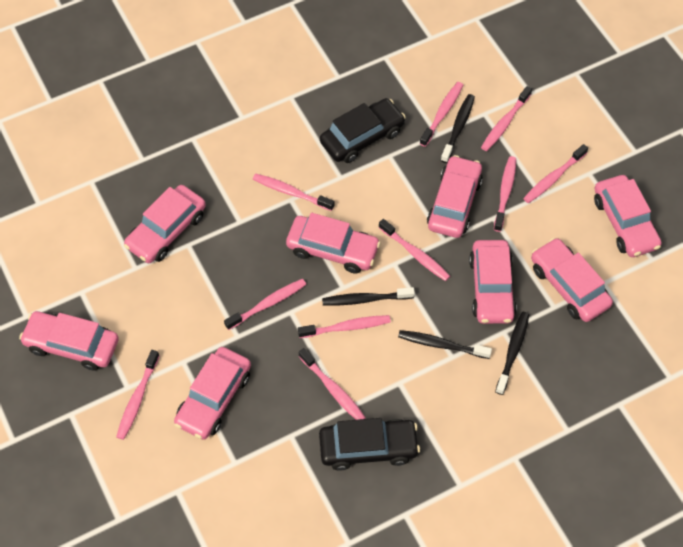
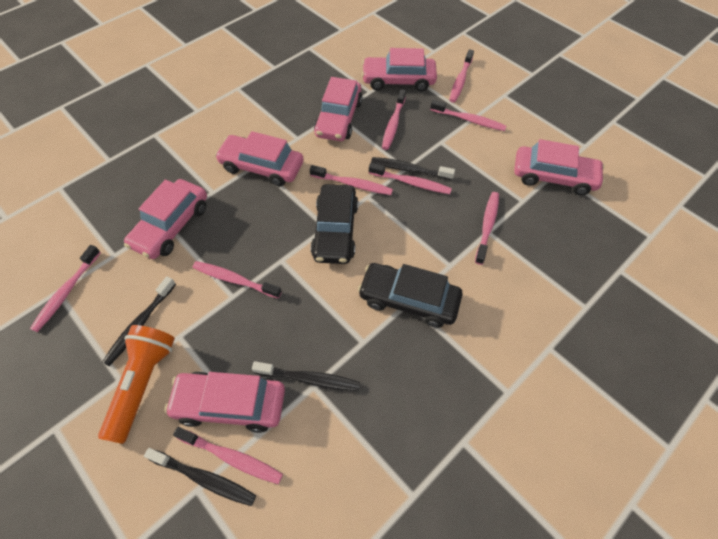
orange flashlight: none = 0 -> [98,325,175,444] = 1
pink car: [19,311,119,371] [124,185,206,263] [174,347,251,440] [286,213,381,274] [427,155,483,238] [469,240,517,324] [531,238,613,322] [594,175,662,257] = 8 -> [124,179,207,259] [164,372,285,433] [215,131,304,186] [314,77,363,141] [362,48,437,91] [514,139,605,195] = 6
pink toothbrush: [116,350,159,440] [224,279,306,330] [253,173,335,211] [298,315,391,338] [299,348,366,420] [379,219,450,281] [420,82,463,147] [481,86,532,151] [494,156,516,232] [523,144,588,203] = 10 -> [30,245,101,332] [173,427,283,484] [193,261,282,299] [310,165,393,195] [369,163,452,194] [382,89,406,150] [430,100,506,131] [449,49,474,103] [475,192,499,265] = 9

